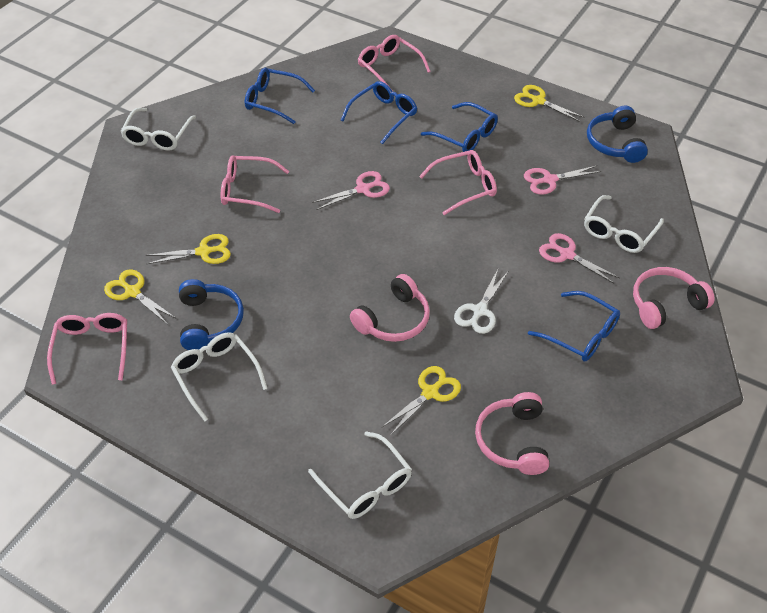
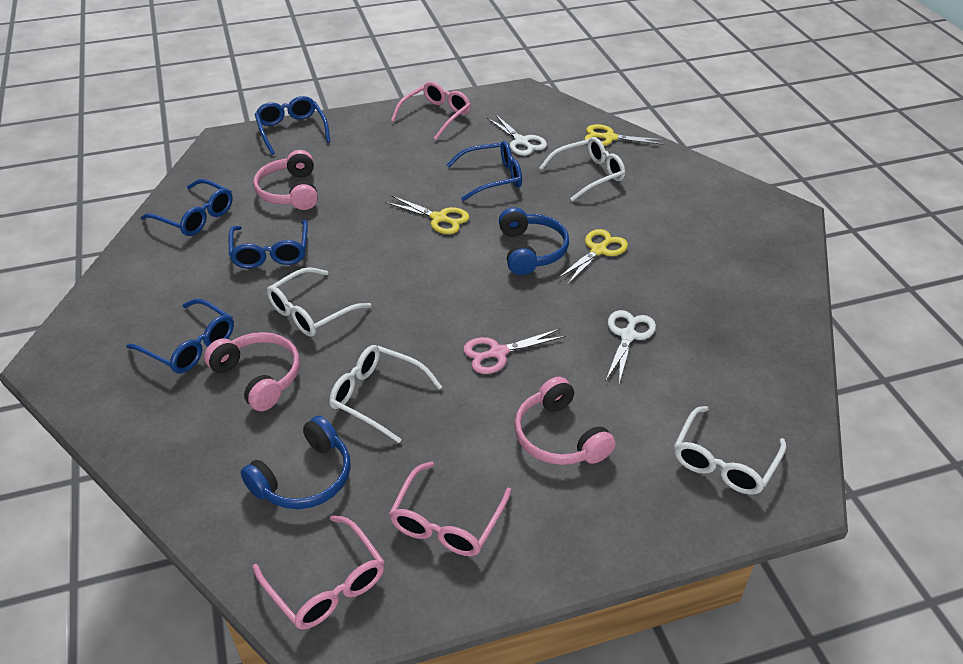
blue glasses: [245,67,315,124] [341,81,417,144] [421,102,498,152] [528,291,620,362] = 4 -> [126,299,234,373] [141,179,233,236] [229,220,308,268] [255,96,330,155] [447,141,522,201] = 5
pink glasses: [47,313,127,385] [221,155,289,213] [358,35,431,90] [419,150,497,215] = 4 -> [253,515,385,629] [389,461,511,556] [391,81,471,140] = 3
pink scissors: [312,171,390,210] [524,166,602,195] [539,233,620,284] = 3 -> [463,329,566,374] = 1
white scissors: [454,269,508,334] = 1 -> [487,114,547,156] [605,310,656,384] = 2
yellow scissors: [104,269,177,325] [145,234,231,264] [381,366,461,436] [514,85,583,122] = 4 -> [385,196,469,234] [557,229,628,285] [584,124,665,146] = 3

